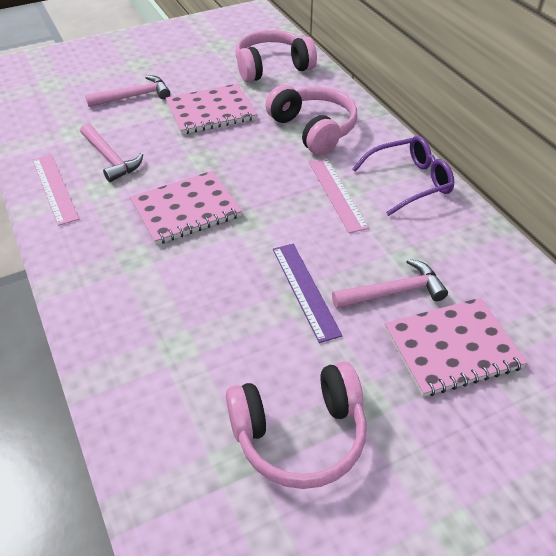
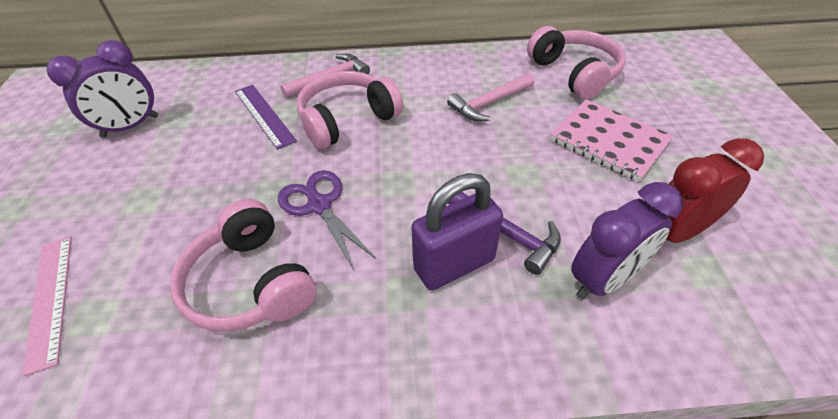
pink hammer: [80,123,143,182] [85,75,170,107] [332,259,448,308] = 3 -> [280,54,370,98] [447,73,534,121] = 2
pink notebook: [130,171,242,245] [166,84,257,134] [384,298,527,397] = 3 -> [550,99,673,182] = 1
pink ruler: [33,155,79,226] [309,158,369,233] = 2 -> [22,237,71,377] = 1
purple clock: none = 0 -> [47,40,158,138] [571,182,683,299] = 2
purple glasses: [352,136,454,216] = 1 -> none = 0
purple hammer: none = 0 -> [448,192,561,275] = 1
purple padlock: none = 0 -> [411,173,503,290] = 1
purple scissors: none = 0 -> [278,170,376,270] = 1
red clock: none = 0 -> [666,138,764,243] = 1

